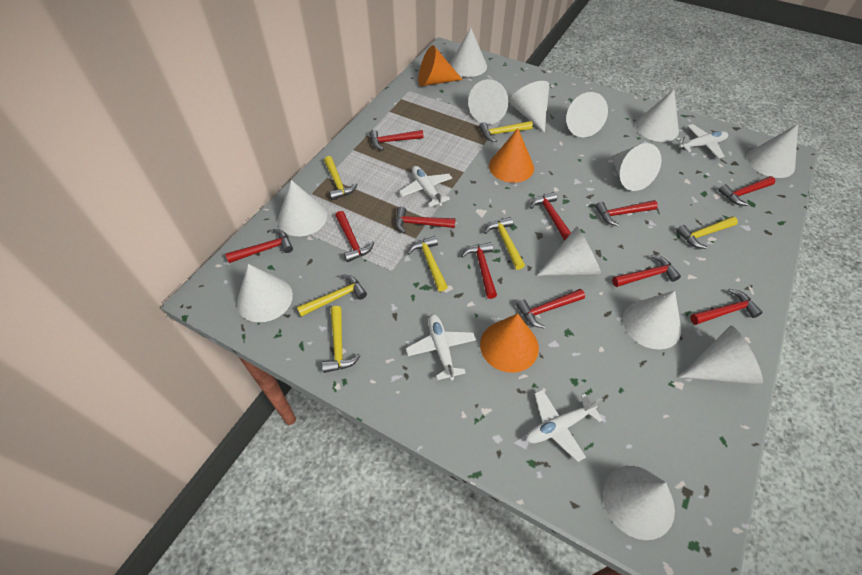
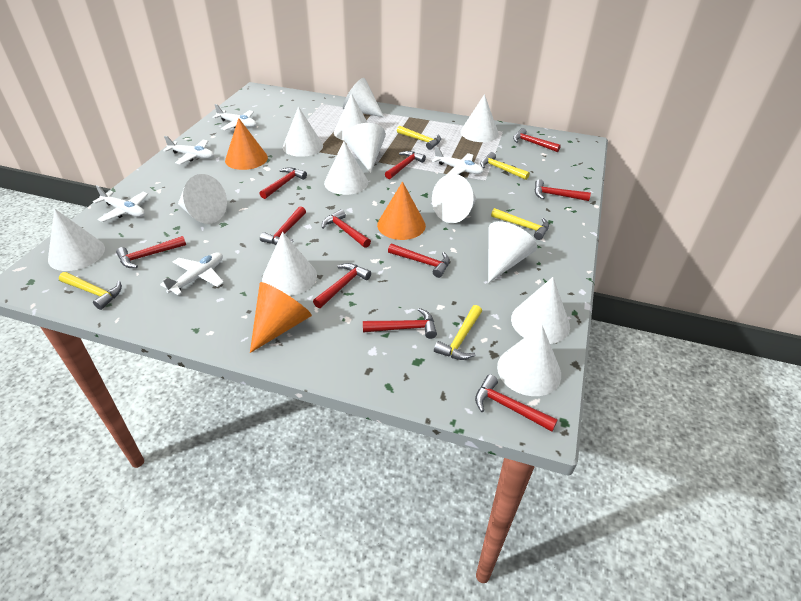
white plane: [399,166,452,207] [406,314,476,380] [526,389,603,462] [676,124,728,158] = 4 -> [93,185,148,222] [160,252,224,296] [163,136,214,165] [212,104,257,130] [432,146,484,175] = 5
yellow hammer: [297,274,367,317] [322,306,361,373] [324,156,358,200] [407,236,448,291] [479,121,533,142] [484,217,525,270] [676,216,738,249] = 7 -> [59,272,122,310] [397,126,441,150] [434,305,482,360] [480,152,530,180] [491,208,549,240] = 5

